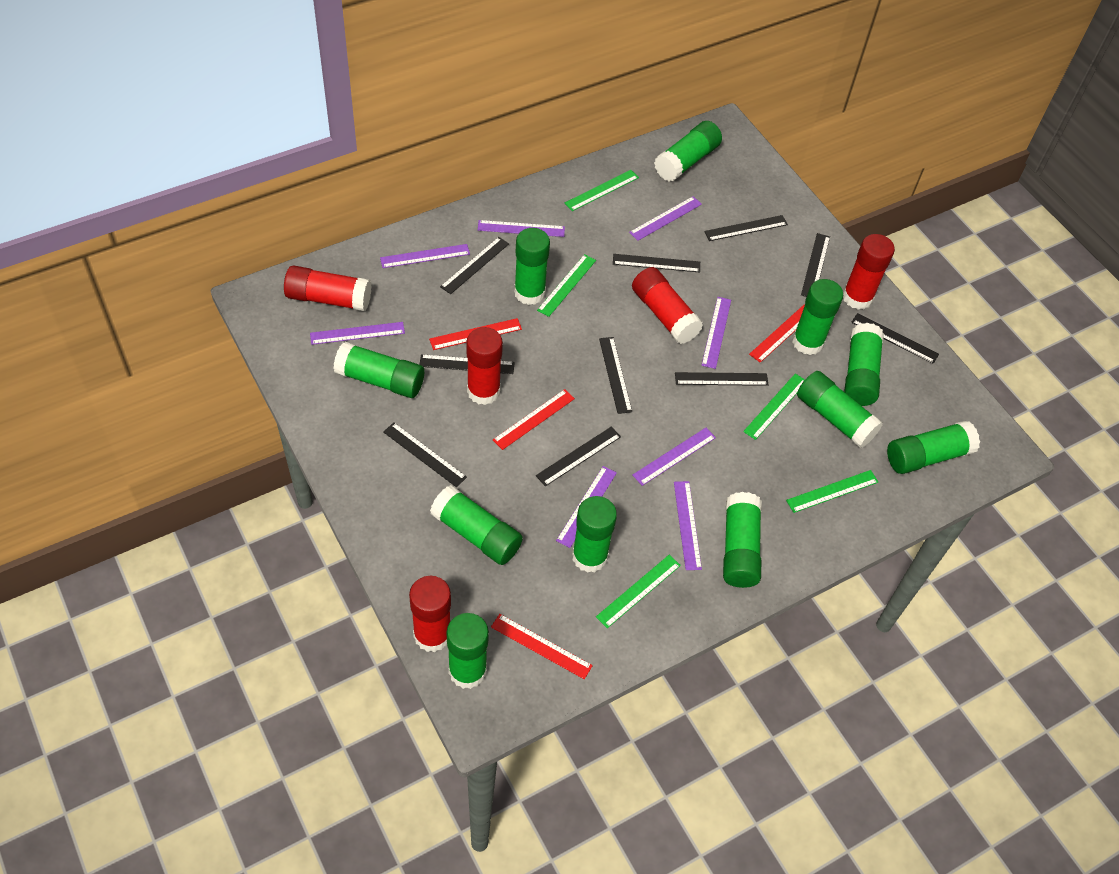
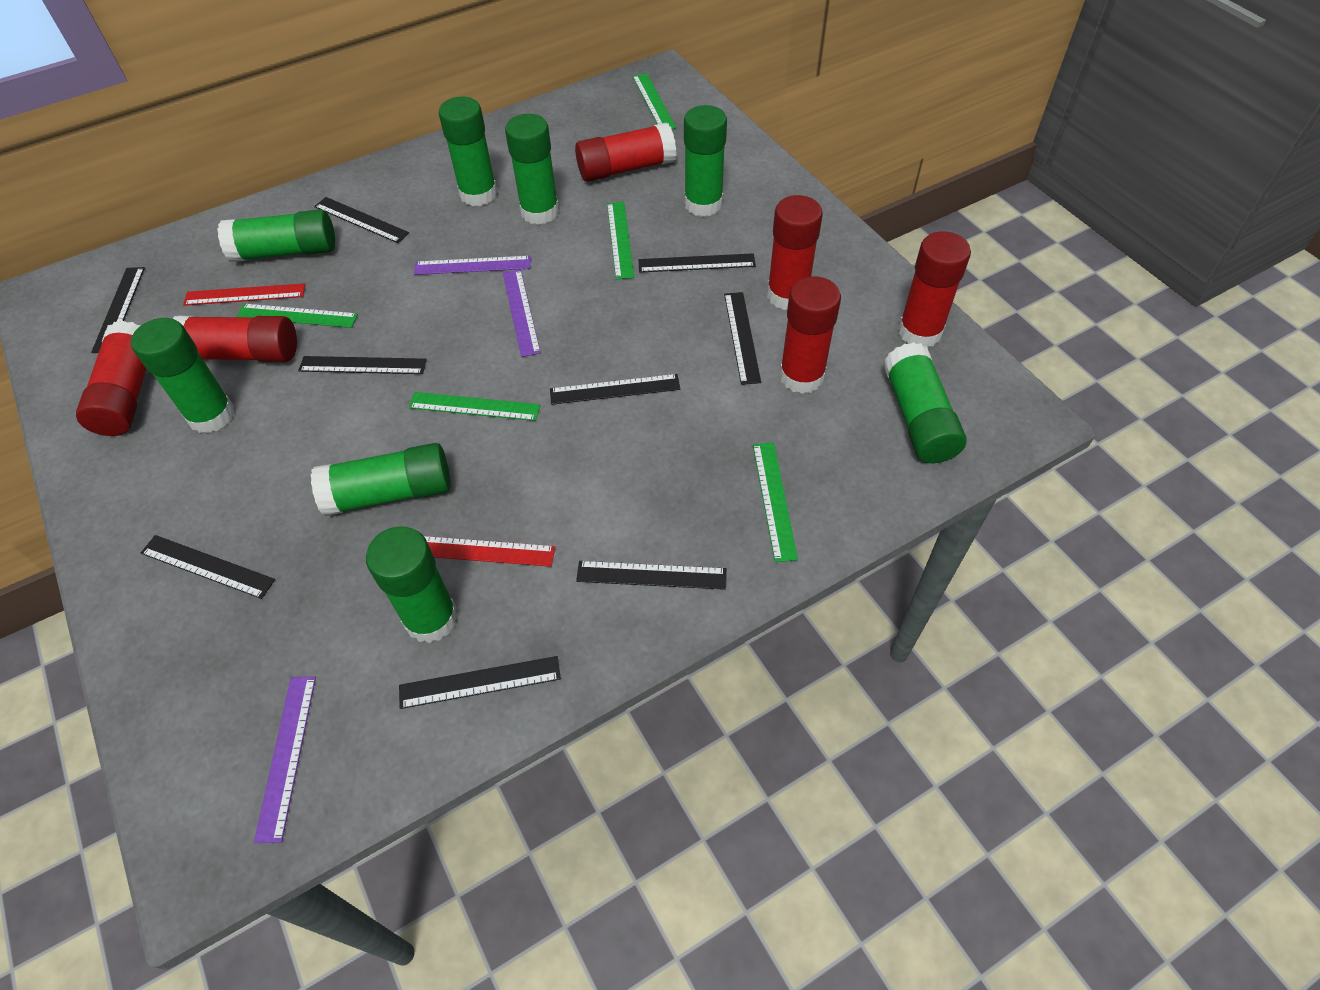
black ruler: [383,422,467,487] [420,354,515,374] [440,237,509,294] [536,427,621,486] [599,337,632,414] [613,254,700,273] [675,372,769,386] [704,215,788,241] [801,233,830,297] [851,313,939,364] = 10 -> [91,267,145,353] [141,535,275,599] [298,356,427,374] [314,197,409,243] [399,656,561,709] [550,374,680,405] [576,561,727,590] [638,253,756,273] [724,292,761,385] = 9
green glue stick: [333,342,424,398] [430,485,523,565] [446,613,489,689] [514,228,550,305] [572,496,617,573] [654,121,722,182] [723,492,762,588] [792,279,843,355] [797,371,883,448] [844,323,884,406] [887,420,980,474] = 11 -> [131,318,235,433] [217,209,335,262] [311,443,451,516] [366,526,458,643] [439,97,498,206] [505,114,559,225] [684,105,727,217] [883,342,967,463] = 8
purple ruler: [310,322,405,345] [380,244,470,268] [478,220,565,237] [556,466,617,548] [629,196,702,241] [633,428,716,486] [674,481,702,570] [701,297,731,369] = 8 -> [254,676,316,843] [414,256,531,275] [503,270,541,357] = 3
red glue stick: [284,266,372,311] [409,576,451,652] [466,327,503,405] [632,267,703,344] [843,234,895,310] = 5 -> [76,321,146,436] [173,316,297,362] [575,122,676,182] [767,195,823,310] [779,276,841,394] [898,231,971,347] = 6
red ruler: [429,318,522,350] [491,614,593,679] [493,389,575,450] [749,305,805,363] = 4 -> [183,283,306,306] [424,536,555,567] = 2

